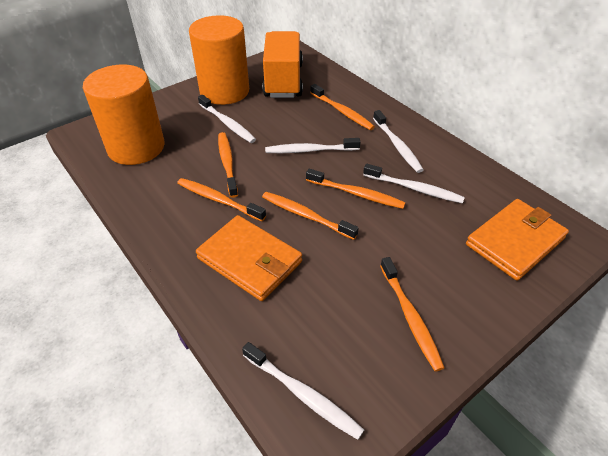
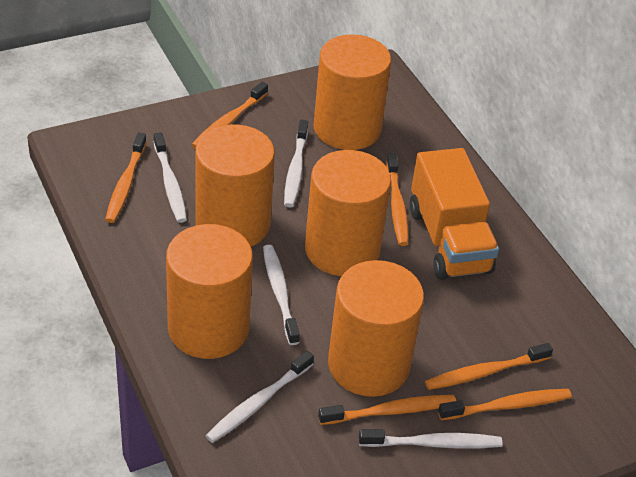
orange cylinder: [83,65,165,165] [189,15,249,105] = 2 -> [166,224,253,359] [196,125,275,247] [305,150,391,276] [313,34,391,150] [328,260,424,397] = 5
orange wallet: [196,215,302,301] [466,199,569,281] = 2 -> none = 0

